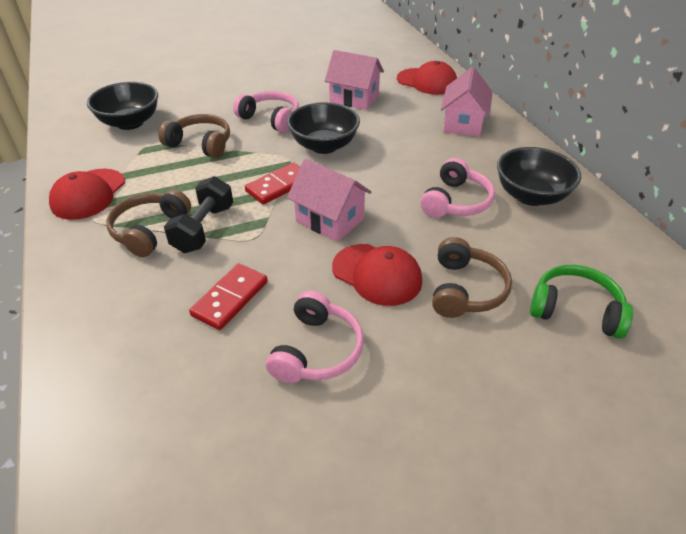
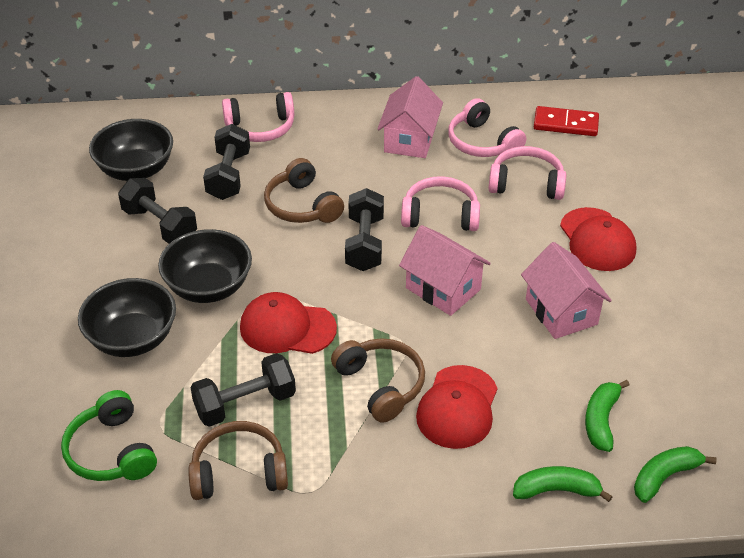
black dumbbell: [164,176,233,253] = 1 -> [118,178,197,244] [190,353,296,427] [203,124,250,200] [345,188,384,271] = 4
green banana: none = 0 -> [513,466,613,502] [585,380,630,452] [634,446,717,503] = 3
pink headphones: [233,91,299,133] [266,290,364,383] [420,158,495,218] = 3 -> [222,92,294,142] [401,176,480,231] [448,98,526,157] [488,146,566,200] = 4
red domino: [189,263,268,330] [245,162,300,205] = 2 -> [534,106,599,136] = 1

